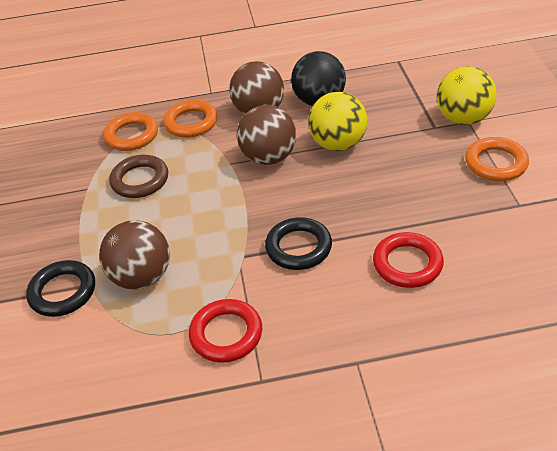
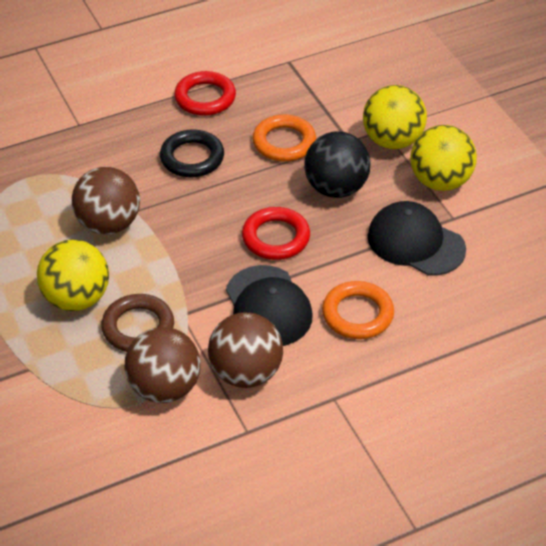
black cap: none = 0 -> [226,265,313,346] [367,201,466,276] = 2
black ring: [26,260,95,317] [265,217,332,270] = 2 -> [160,129,224,177] = 1
orange ring: [103,112,158,151] [163,100,218,138] [465,137,529,181] = 3 -> [252,114,316,162] [322,281,394,339] = 2
yellow ball: [308,92,367,151] [437,66,497,125] = 2 -> [37,239,109,311] [363,85,427,149] [410,125,477,191] = 3

